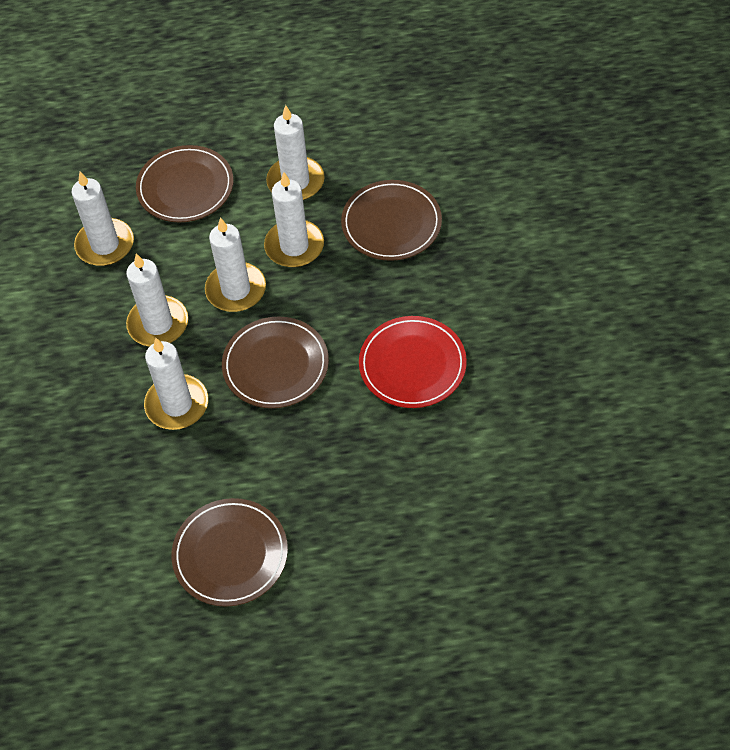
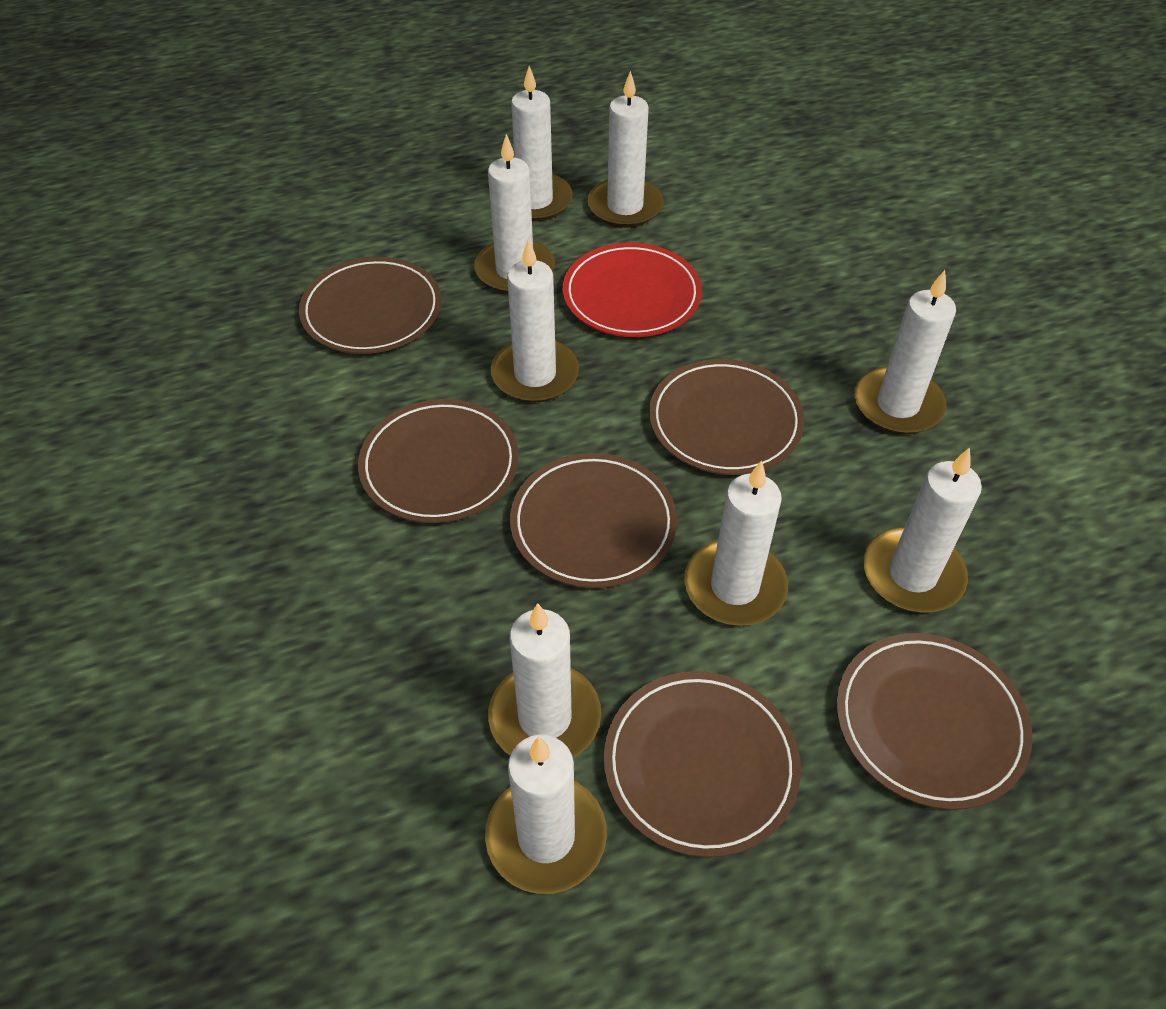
brown plate: [136,145,234,222] [172,498,288,607] [222,316,329,408] [341,180,442,261] = 4 -> [299,257,441,354] [358,399,519,523] [510,453,677,588] [604,671,801,858] [649,359,804,475] [836,633,1032,810] = 6
white candle: [72,172,134,266] [126,253,188,347] [144,338,208,430] [205,217,266,312] [264,172,324,267] [266,105,325,200] = 6 -> [474,134,555,293] [485,735,607,894] [488,603,601,758] [491,239,579,403] [511,66,573,221] [587,71,664,228] [684,460,788,626] [854,270,956,434] [863,447,982,613] = 9

